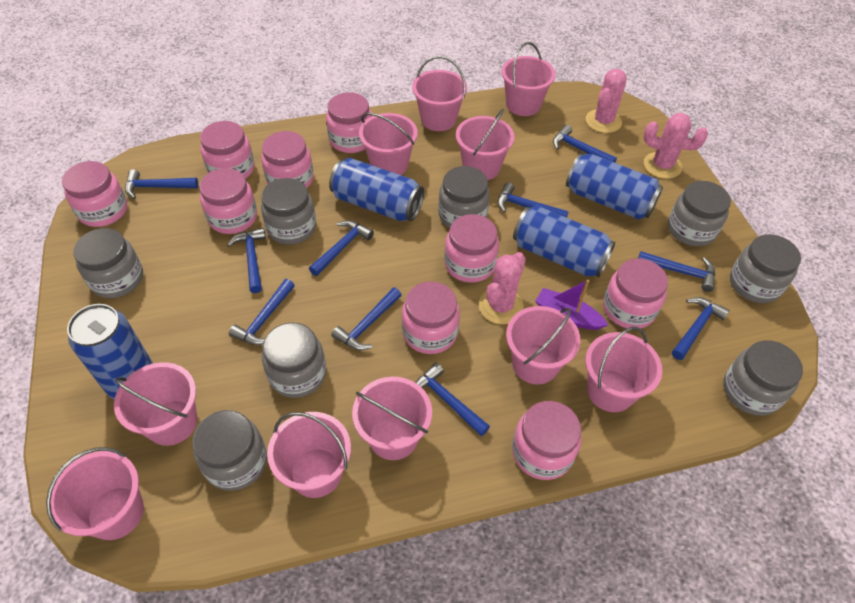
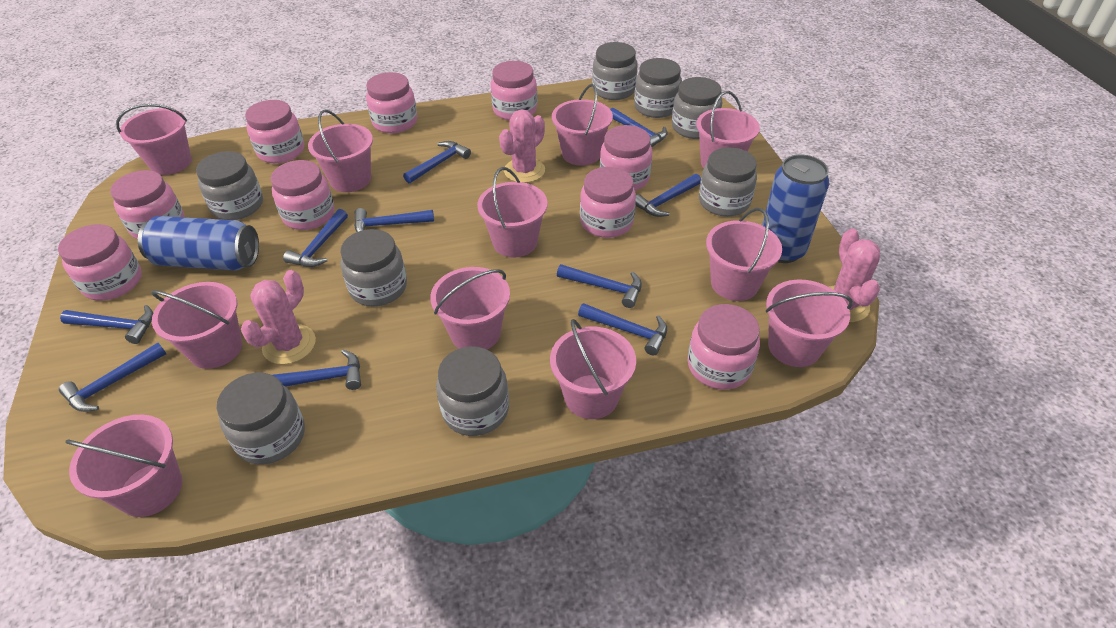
blue can: [67,304,153,399] [329,158,424,221] [513,205,615,277] [566,153,663,219] = 4 -> [138,216,259,271] [762,155,829,263] = 2
pink bucket: [46,447,144,540] [114,362,197,446] [267,412,351,498] [352,377,432,460] [359,113,418,175] [412,56,468,131] [456,109,515,180] [502,42,556,116] [506,306,580,385] [585,327,662,412] = 10 -> [65,415,183,517] [116,104,192,175] [151,282,242,369] [308,110,373,192] [430,267,510,349] [477,167,548,258] [550,319,636,419] [552,84,613,166] [696,91,760,168] [706,208,782,301] [766,280,853,367] = 11
purple boat: [535,280,608,330] = 1 -> none = 0

